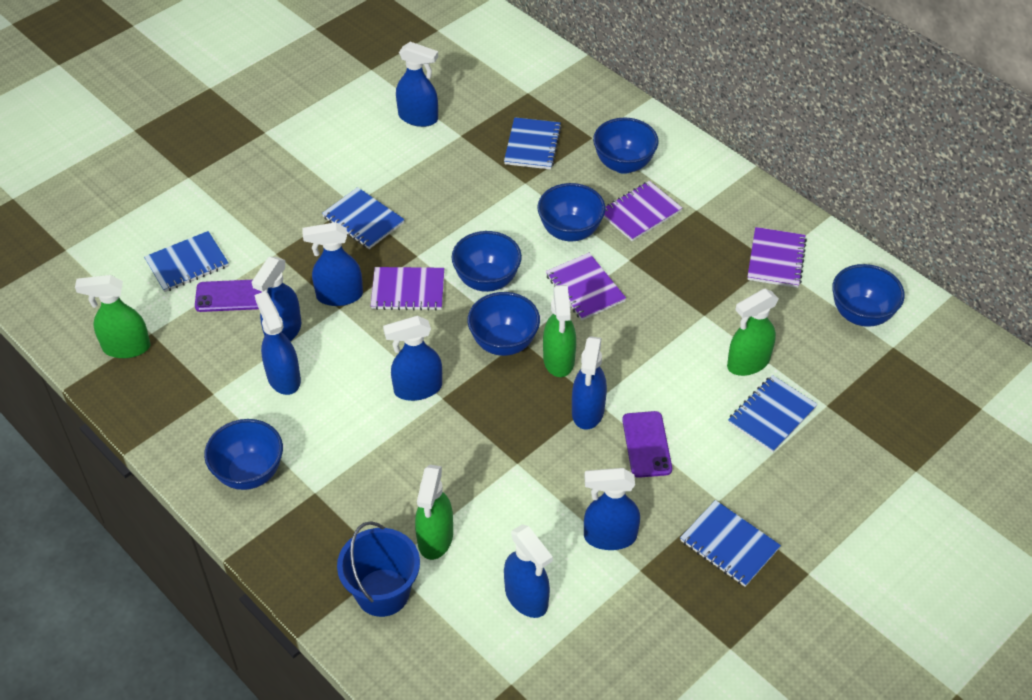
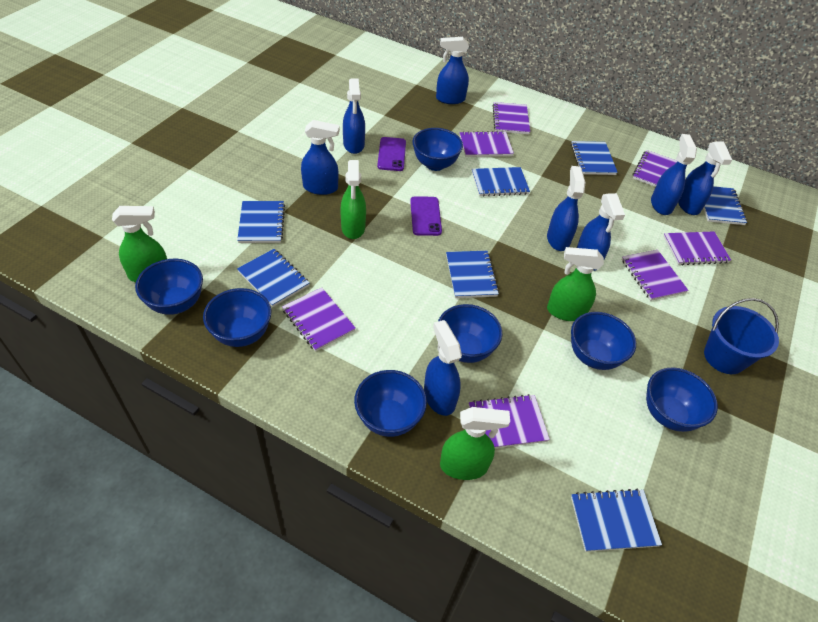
blue bowl: [204,419,283,490] [452,231,522,292] [468,292,540,356] [537,183,605,242] [593,118,659,174] [832,264,905,327] = 6 -> [135,259,203,315] [203,288,271,347] [354,370,427,437] [412,128,463,171] [438,304,502,363] [571,312,636,370] [646,367,718,432] = 7
blue notebook: [144,231,229,292] [322,187,405,249] [504,117,562,169] [680,500,781,587] [728,375,818,453] = 5 -> [237,201,285,243] [237,249,309,307] [446,251,499,298] [472,167,530,197] [571,141,618,175] [571,489,662,552] [703,186,747,225] = 7
purple notebook: [371,267,444,311] [546,253,626,320] [604,181,682,241] [747,227,807,288] = 4 -> [282,288,356,352] [460,131,514,157] [469,394,550,448] [493,102,530,134] [622,250,688,301] [633,150,677,187] [663,231,731,265] = 7

